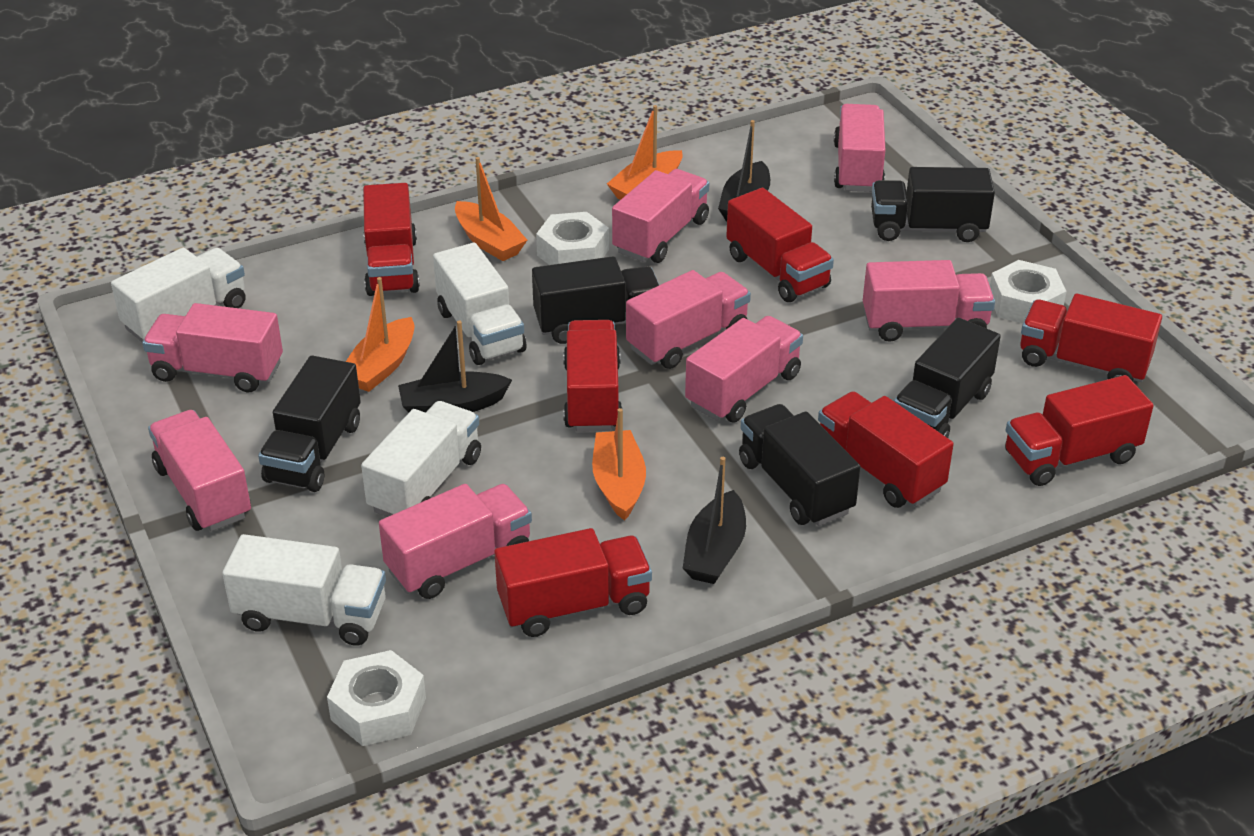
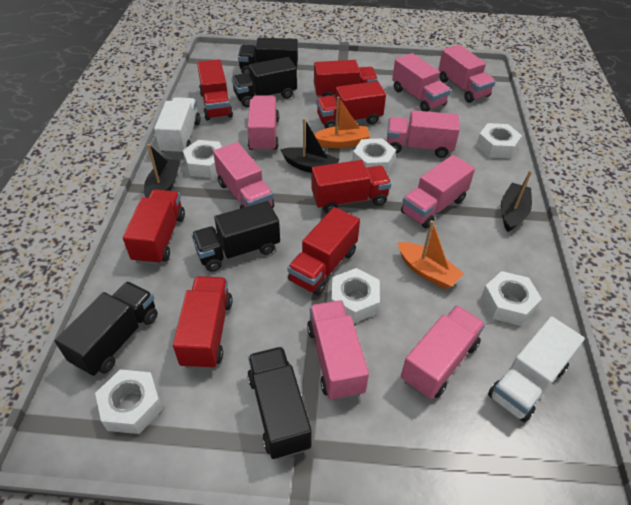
orange boat: [346,277,414,392] [455,157,527,261] [592,408,646,521] [607,105,683,200] = 4 -> [314,97,370,148] [398,220,464,289] = 2
white nut: [327,650,426,746] [536,212,609,265] [990,260,1067,324] = 3 -> [95,369,163,434] [182,140,222,178] [331,268,380,323] [352,138,396,173] [476,123,522,158] [481,271,542,326] = 6
white truck: [111,248,246,342] [222,534,386,646] [361,401,481,517] [433,243,526,365] = 4 -> [154,97,201,155] [488,316,585,422] = 2

